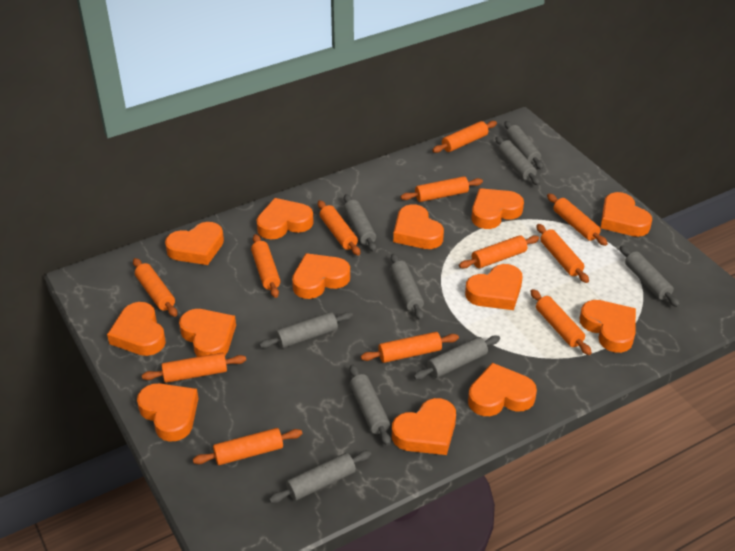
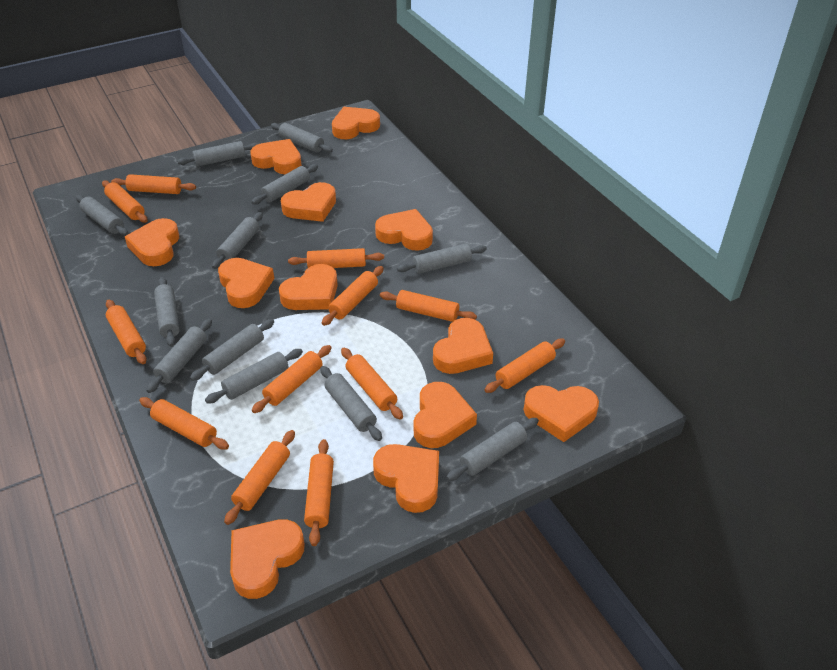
grey rolling pin: [259,312,353,348] [269,451,371,503] [344,194,377,252] [349,364,391,446] [390,254,424,320] [414,335,500,380] [495,136,540,185] [504,121,544,170] [620,245,680,307] = 9 -> [76,195,128,236] [146,319,212,393] [154,277,180,347] [177,141,258,167] [190,319,274,381] [205,349,303,403] [212,212,263,269] [251,164,318,205] [271,123,333,153] [320,366,382,441] [397,244,487,274] [446,418,539,481] = 12
orange heart: [107,302,166,356] [137,383,199,442] [165,222,224,265] [179,309,236,357] [257,198,314,239] [292,253,350,299] [392,398,456,455] [393,204,444,249] [465,264,523,310] [468,363,537,416] [471,188,524,229] [580,300,636,353] [601,192,652,237] = 13 -> [125,218,179,266] [218,258,274,308] [230,519,305,599] [250,139,302,174] [279,264,338,310] [281,182,336,222] [332,107,380,139] [373,444,439,513] [375,209,433,251] [414,382,477,448] [433,318,493,374] [524,385,599,442] = 12

